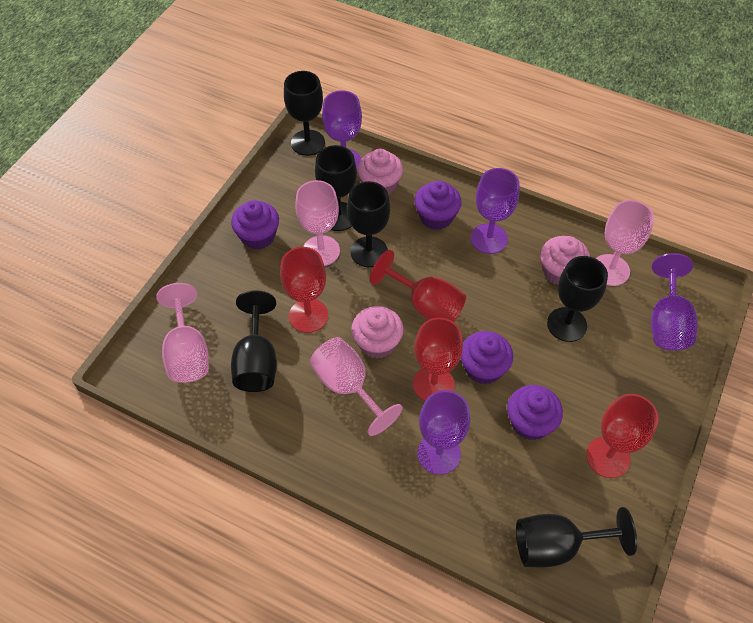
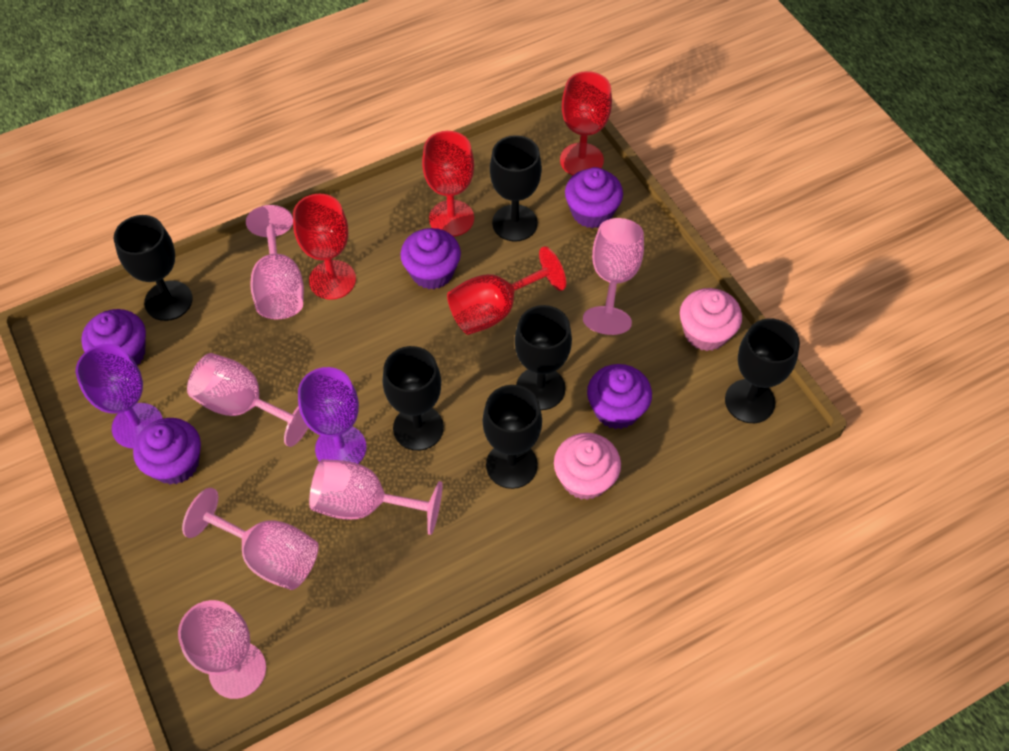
pink cupcake: [351,306,404,359] [357,149,403,195] [540,236,590,285] = 3 -> [554,433,621,500] [680,288,742,351] = 2
pink goblet: [156,283,209,383] [295,180,340,266] [310,337,403,436] [596,200,654,286] = 4 -> [178,600,266,699] [182,488,319,590] [187,353,309,447] [246,205,304,319] [309,459,443,535] [583,218,644,335] = 6
purple cupcake: [231,200,279,250] [414,181,462,230] [461,331,513,384] [507,385,563,440] = 4 -> [81,309,146,365] [133,418,201,485] [400,228,461,289] [565,167,623,228] [587,364,652,429] = 5
purple goblet: [322,90,362,169] [417,390,470,475] [471,168,520,254] [651,253,698,351] = 4 -> [75,344,163,448] [298,367,366,464] = 2

